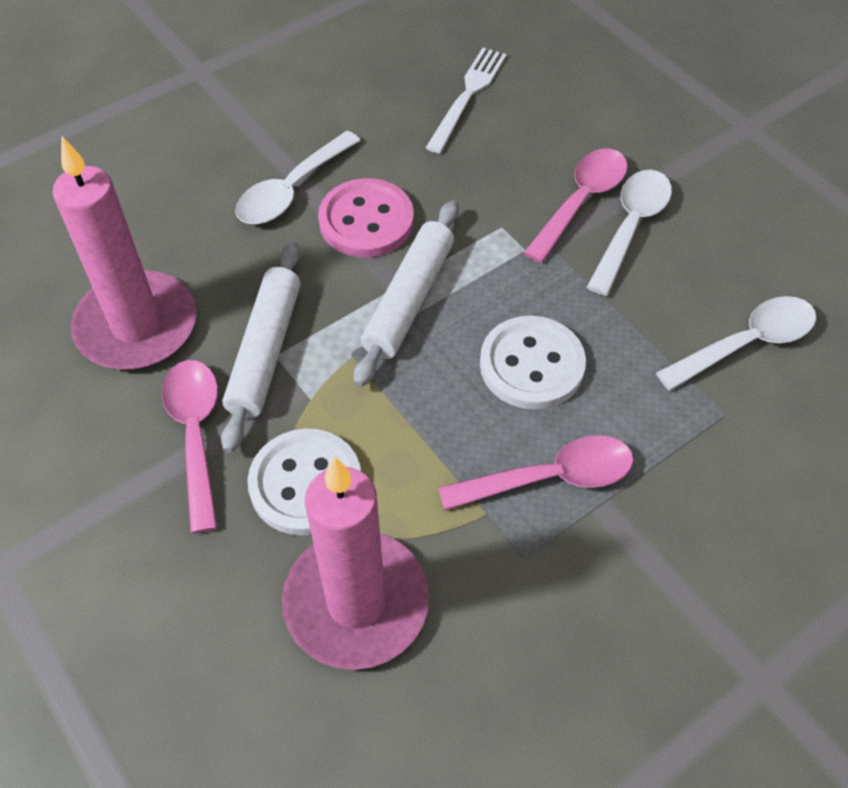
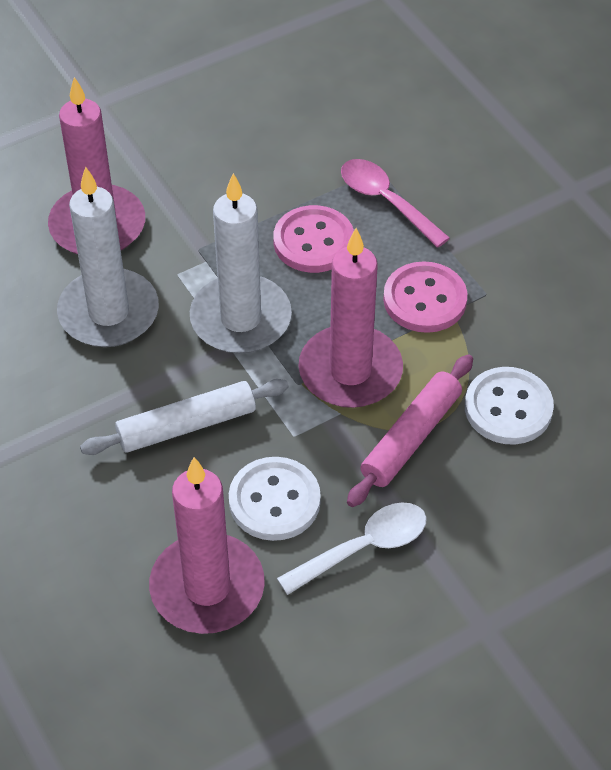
pink button: [318,178,414,258] = 1 -> [273,205,354,273] [383,261,467,333] = 2
pink candle: [53,136,197,369] [282,457,429,670] = 2 -> [48,77,145,254] [149,457,265,634] [298,228,403,408] = 3
pink rolling pin: none = 0 -> [347,355,473,507] = 1
pink spoon: [162,360,218,533] [438,435,634,511] [524,149,628,263] = 3 -> [341,159,450,248] = 1
white candle: none = 0 -> [57,167,159,347] [190,173,292,354] = 2
white fork: [426,48,507,153] = 1 -> none = 0
white rolling pin: [221,241,301,453] [353,200,459,387] = 2 -> [80,379,289,455] = 1
white spoon: [235,131,361,224] [587,170,672,296] [656,296,816,391] = 3 -> [277,503,427,595] = 1

